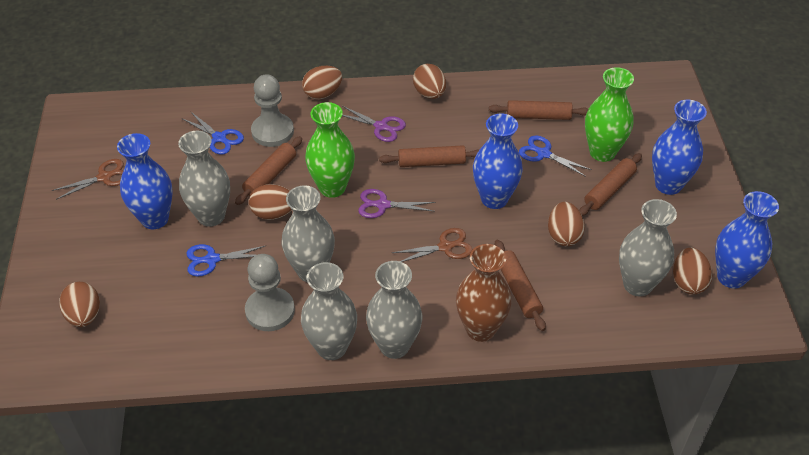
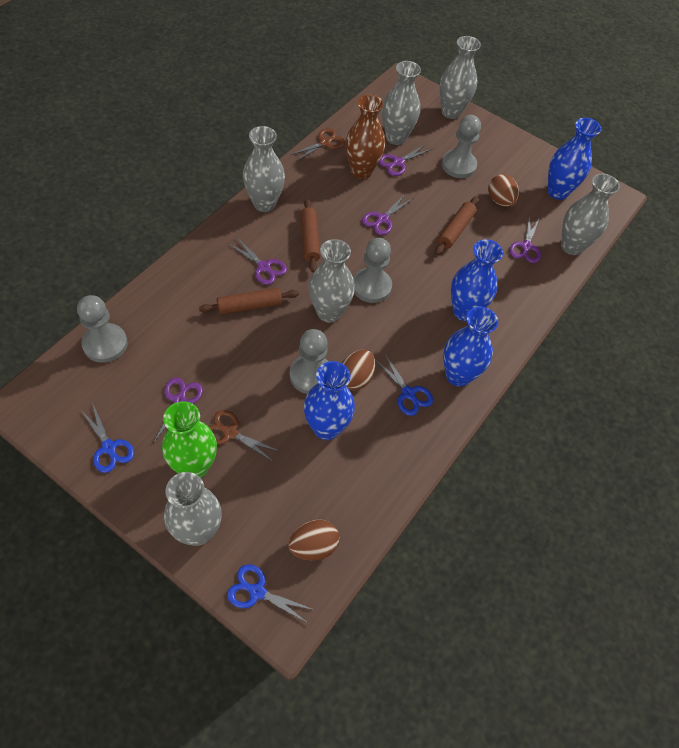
brown egg: [59,282,100,327] [249,184,292,220] [302,66,342,99] [413,64,446,99] [548,202,585,246] [673,248,712,295] = 6 -> [288,520,340,560] [342,349,375,391] [488,174,519,207] = 3
brown rolling pin: [235,136,302,205] [379,145,479,167] [489,100,588,120] [495,240,546,331] [579,153,642,216] = 5 -> [199,288,299,315] [301,199,320,272] [435,197,479,255] = 3
green vase: [305,102,355,198] [585,67,634,162] = 2 -> [162,401,217,478] = 1
grey pawn: [245,254,295,331] [251,74,294,147] = 2 -> [77,295,128,363] [290,329,329,394] [353,238,392,303] [442,115,481,178] = 4
grey vase: [178,131,230,227] [282,185,335,282] [301,262,357,360] [366,261,422,359] [619,199,677,296] = 5 -> [164,472,222,546] [243,126,285,212] [309,239,355,323] [382,61,421,145] [440,36,481,119] [561,174,620,255] = 6
purple scissors: [342,106,406,142] [358,189,436,218] = 2 -> [153,378,203,443] [229,238,287,285] [362,194,414,235] [379,144,432,176] [509,214,541,263] = 5

